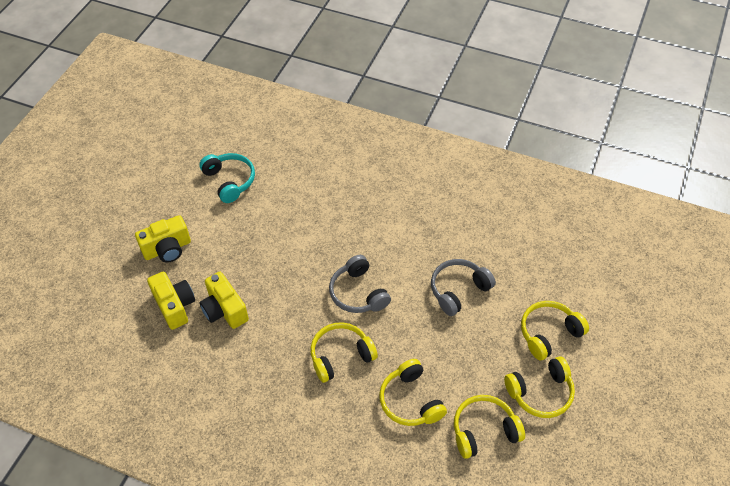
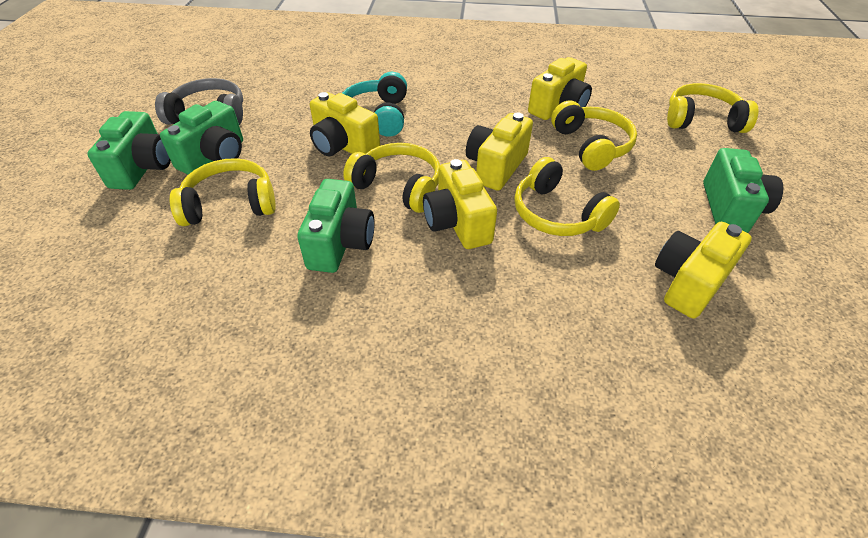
green camera: none = 0 -> [87,111,171,190] [160,101,243,175] [297,179,375,273] [703,148,783,233] = 4
grey headphones: [329,255,391,313] [431,259,496,316] = 2 -> [155,78,243,125] = 1
yellow camera: [135,215,191,263] [147,272,195,330] [199,272,249,329] = 3 -> [310,92,380,156] [423,159,497,249] [466,112,533,191] [528,57,592,120] [655,222,752,319] = 5

